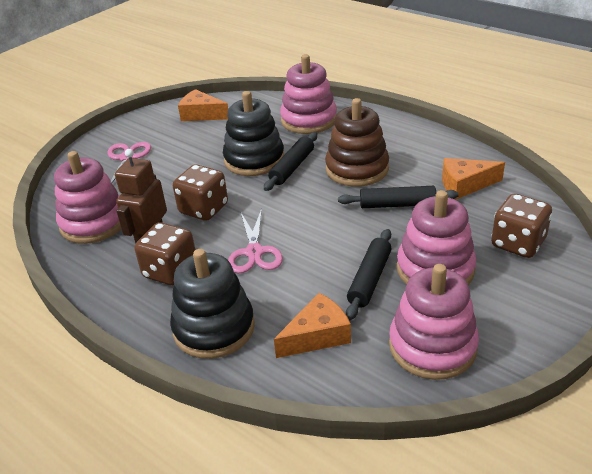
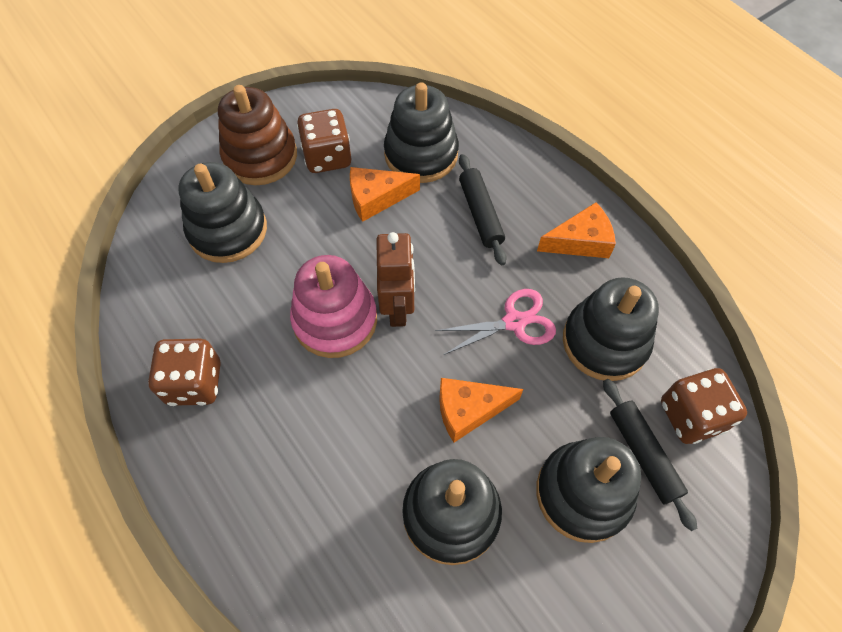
black rolling pin: [264,132,317,191] [338,186,459,208] [346,229,392,320] = 3 -> [459,154,507,265] [603,379,697,531] = 2
black stacking toy: [170,249,255,359] [223,91,285,176] = 2 -> [179,162,267,263] [384,82,459,183] [402,459,502,565] [536,437,641,543] [563,277,659,381] = 5
pink scissors: [107,142,151,184] [228,208,283,273] = 2 -> [435,289,556,355] = 1
pink stacking toy: [54,151,121,244] [280,54,337,134] [389,264,479,380] [397,190,476,285] = 4 -> [290,255,377,358] = 1

